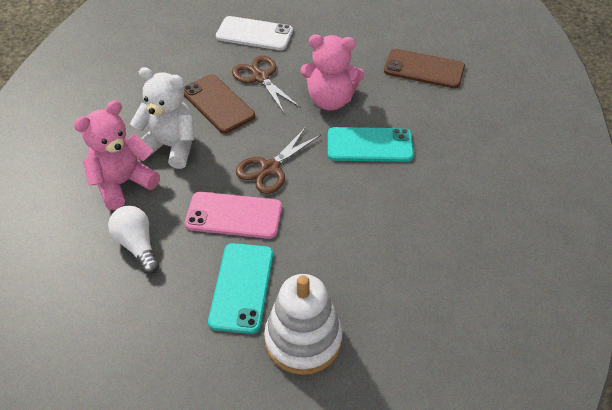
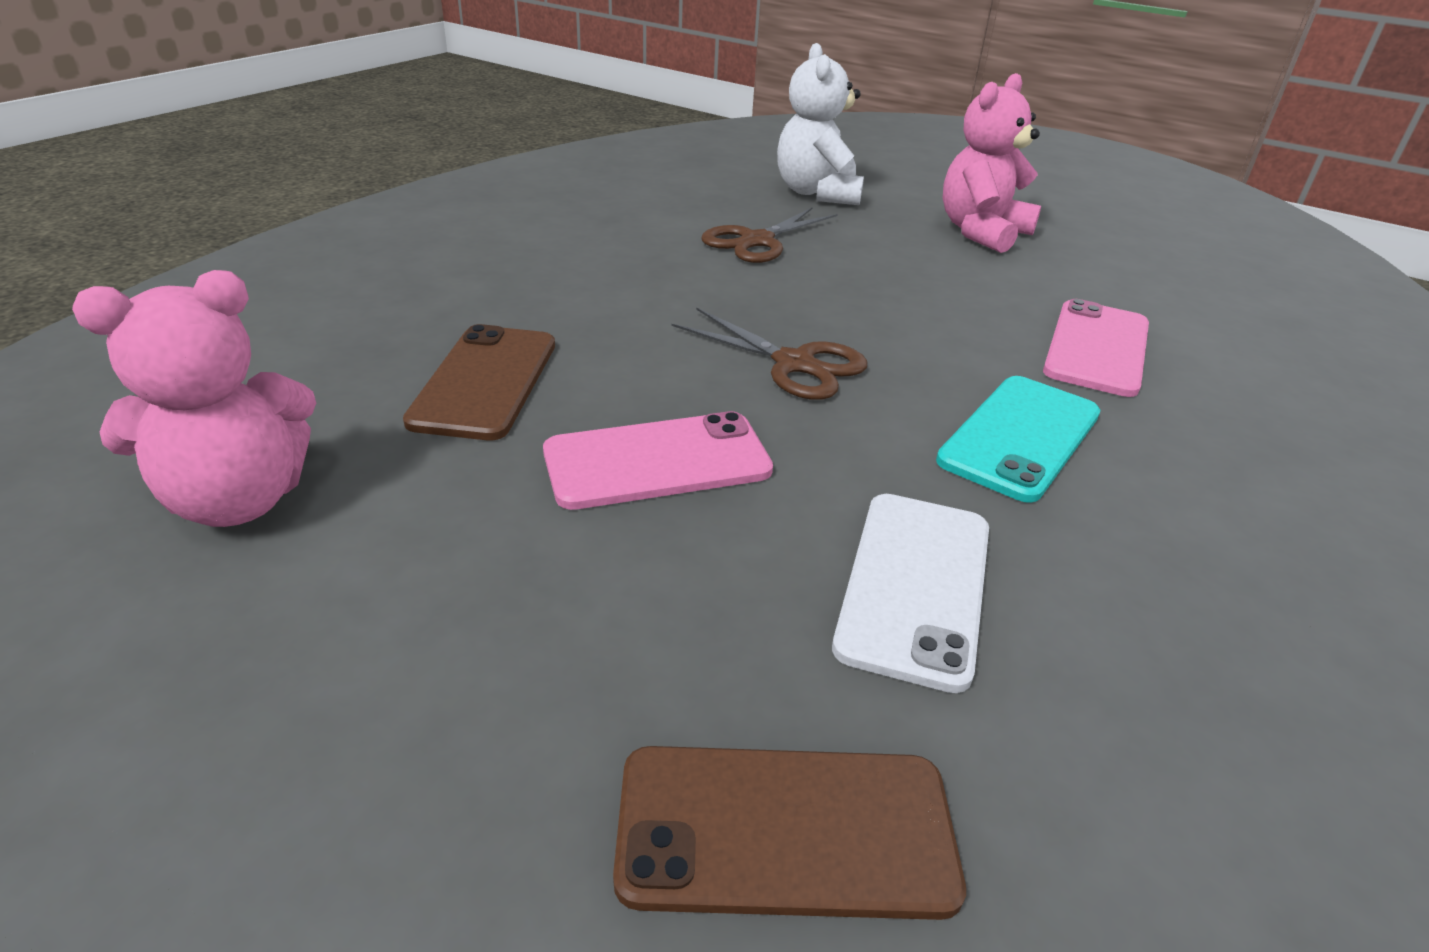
pink phone: [185,192,282,239] = 1 -> [543,411,773,510] [1043,299,1149,397] = 2
turquoise phone: [208,243,273,334] [328,127,414,162] = 2 -> [936,376,1100,503] = 1
white light bulb: [108,206,159,274] = 1 -> none = 0
white stacking toy: [264,274,342,375] = 1 -> none = 0

